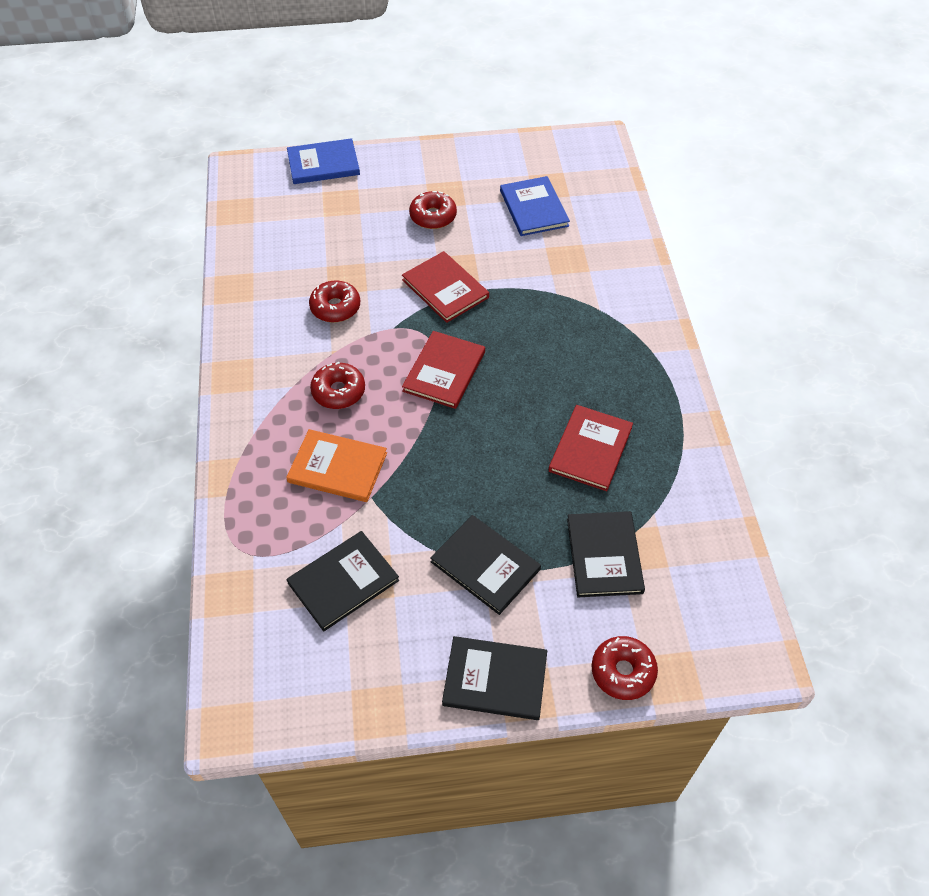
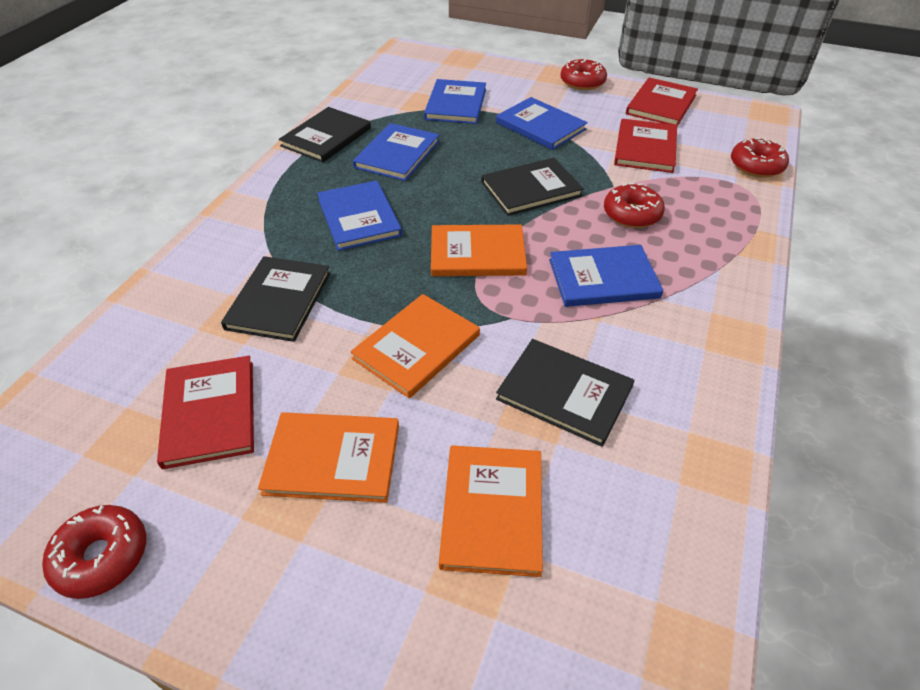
blue book: [287,138,360,184] [500,176,570,236] = 2 -> [317,180,402,251] [353,123,439,181] [424,79,486,124] [496,97,588,150] [549,245,663,307] = 5
orange book: [286,429,387,502] = 1 -> [258,412,399,503] [350,294,480,398] [431,225,527,276] [439,445,543,577] = 4

